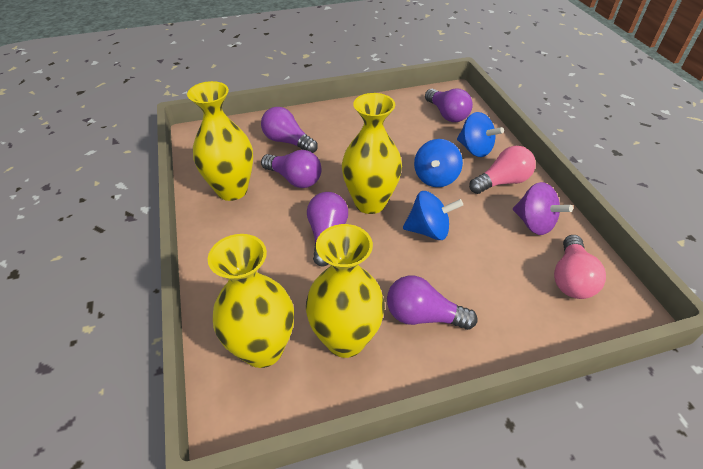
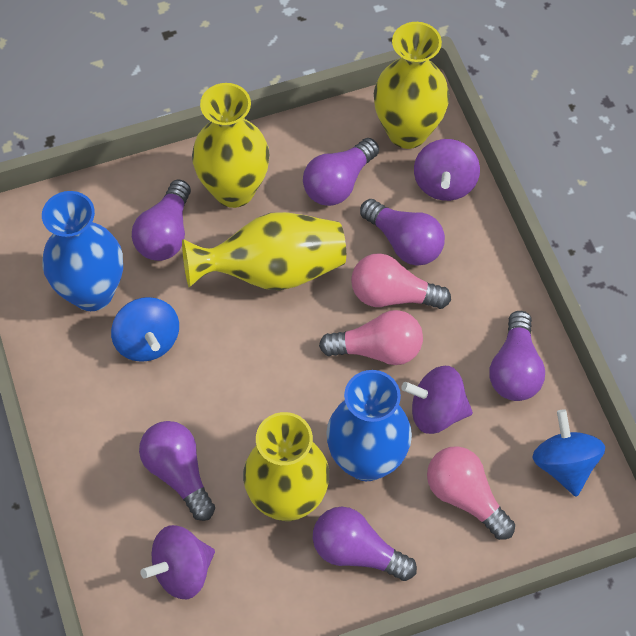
blue spinning top: [403,191,463,240] [414,139,463,187] [457,112,504,157] = 3 -> [111,297,179,362] [533,409,605,497] = 2
blue vase: none = 0 -> [42,191,123,311] [326,370,412,481] = 2
pink light bulb: [469,146,536,194] [554,235,606,299] = 2 -> [319,310,423,365] [351,253,451,309] [427,446,515,540] = 3
purple light bulb: [261,107,318,153] [261,150,321,188] [307,192,348,267] [387,276,477,330] [425,89,473,122] = 5 -> [132,179,191,261] [139,421,215,521] [303,138,379,206] [313,507,417,581] [360,199,445,266] [489,311,545,401] = 6
purple spinning top: [513,182,573,235] = 1 -> [140,525,215,599] [401,366,473,434] [414,139,480,201] = 3

